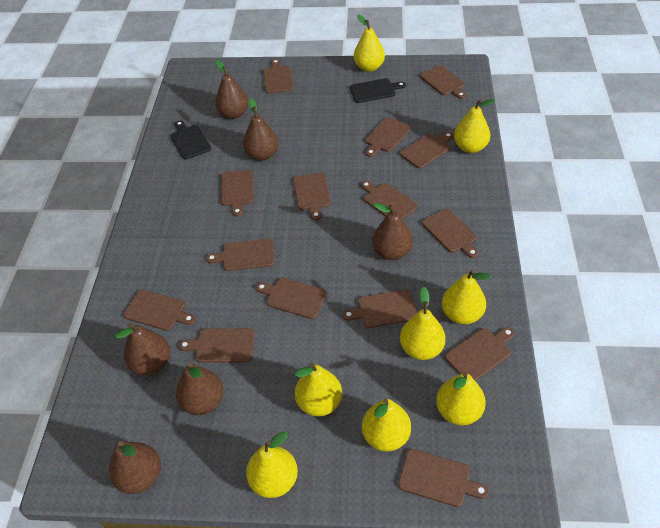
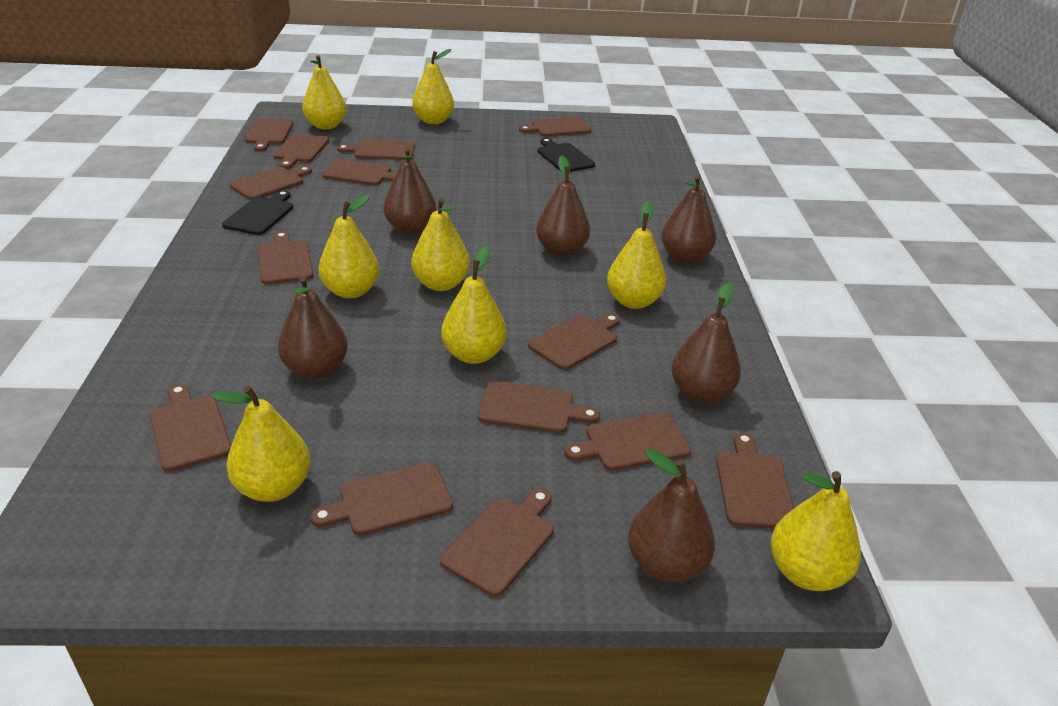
brown cutting board: [124,290,196,331] [179,328,255,362] [206,239,275,271] [221,170,254,216] [256,278,327,319] [263,59,293,93] [293,173,330,220] [343,289,417,328] [361,181,418,220] [365,117,411,157] [398,449,489,507] [400,132,453,169] [420,65,466,99] [422,209,478,258] [445,327,515,381] = 15 -> [150,384,231,472] [230,166,312,200] [245,118,293,151] [258,231,313,284] [273,134,329,169] [311,462,453,536] [322,159,397,185] [337,140,415,160] [440,489,554,597] [478,381,600,433] [519,117,591,136] [528,313,620,370] [564,413,691,471] [716,432,794,529] = 14

